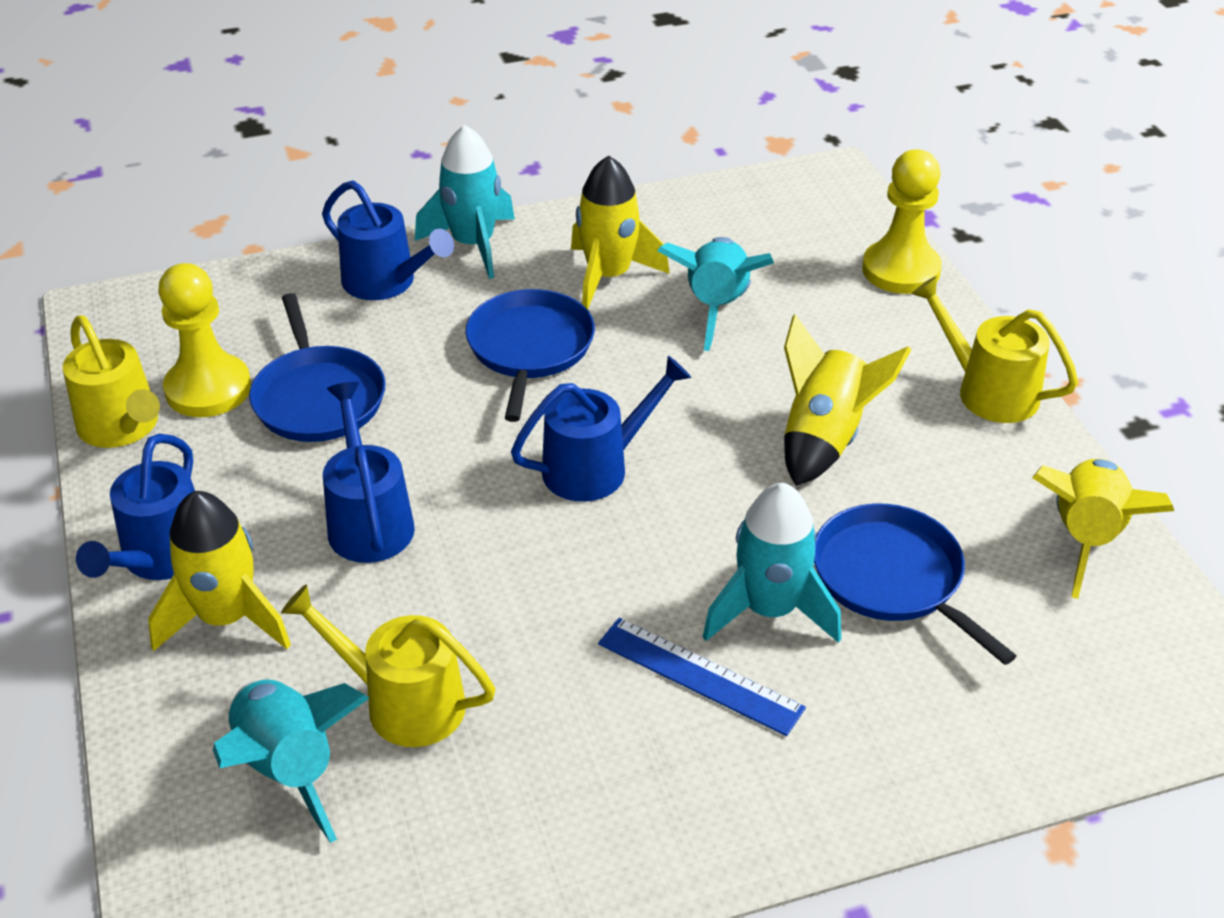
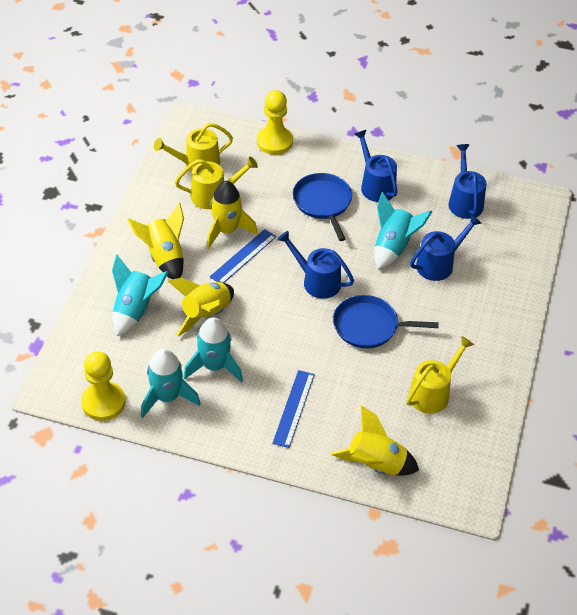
blue pan: [249,293,386,442] [465,289,595,422] [814,504,1017,665] = 3 -> [293,173,352,241] [333,295,439,348] = 2
blue ruler: [598,618,806,736] = 1 -> [210,229,277,283] [272,370,315,448] = 2

